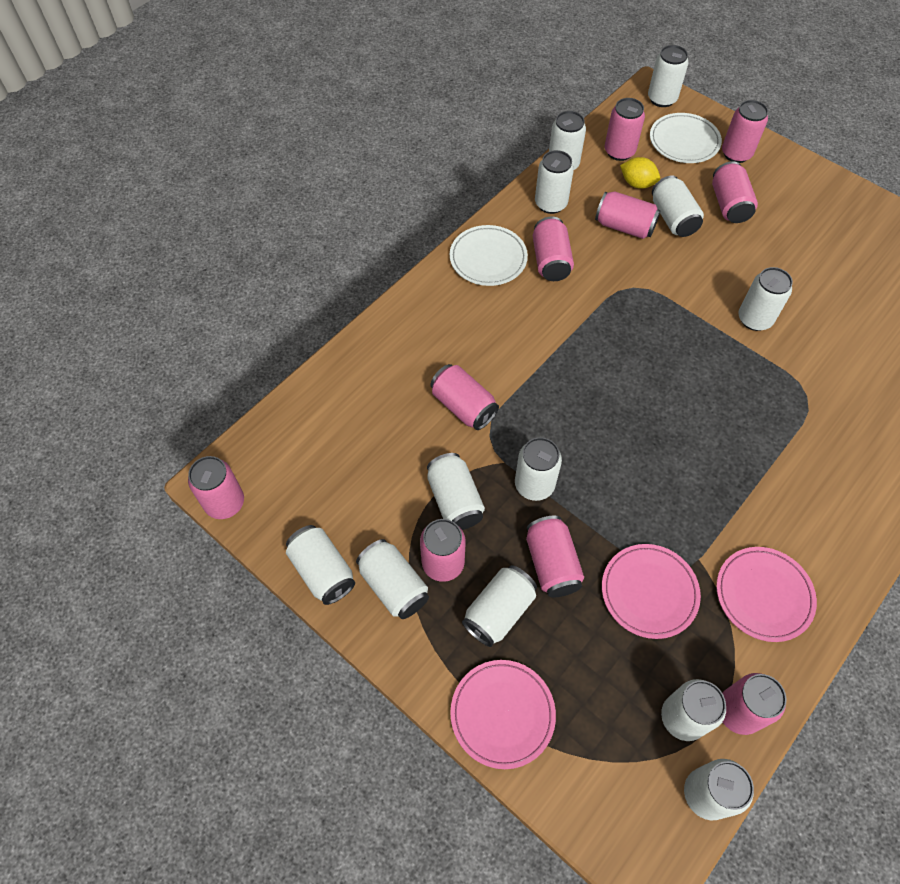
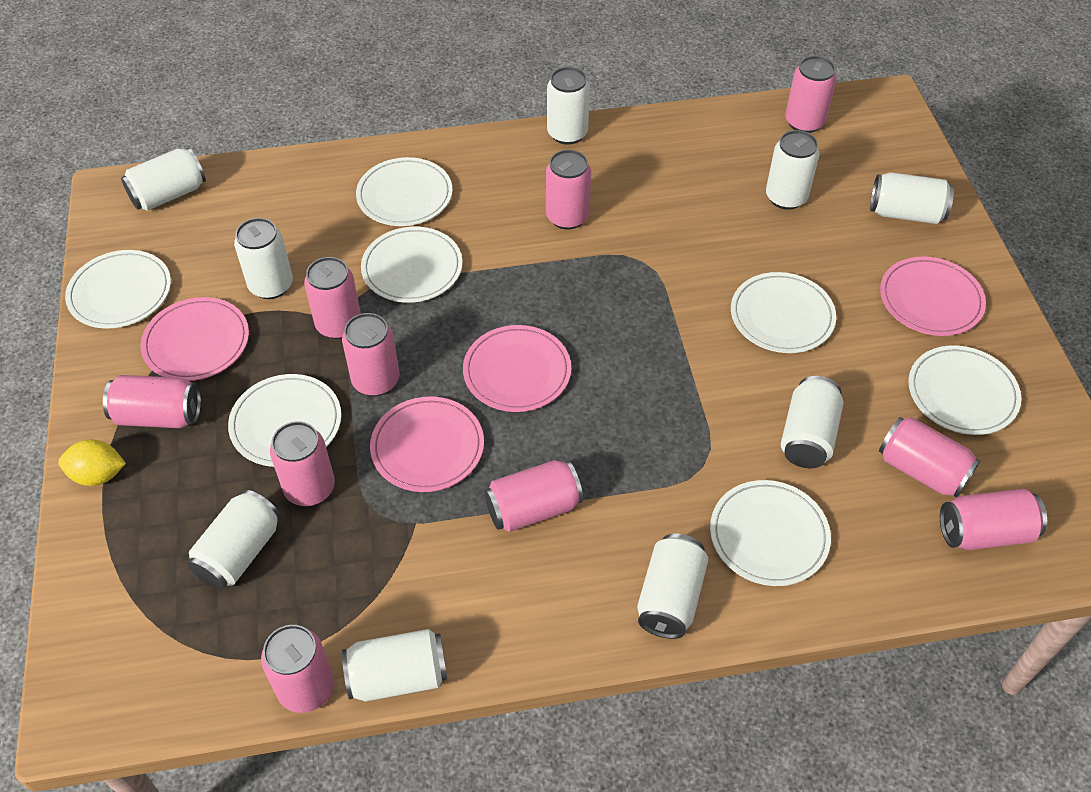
pink plate: [450,660,556,769] [602,544,701,639] [716,547,817,642] = 3 -> [141,297,249,381] [370,396,484,492] [463,325,571,412] [880,257,986,336] = 4
white can: [286,525,355,605] [356,539,429,619] [427,453,485,530] [462,565,537,647] [515,437,562,501] [535,150,574,214] [549,111,586,170] [648,45,689,107] [652,175,704,237] [661,679,726,741] [684,759,754,820] [739,267,793,331] = 12 -> [121,148,206,211] [187,490,280,590] [234,218,293,299] [342,629,447,702] [547,67,590,145] [637,534,709,639] [766,130,820,210] [781,376,843,468] [870,172,954,224] = 9
white plate: [450,225,528,286] [650,113,722,163] = 2 -> [65,250,171,329] [228,374,341,467] [356,157,453,226] [361,227,463,303] [710,480,831,586] [731,272,836,353] [908,346,1021,435] = 7

